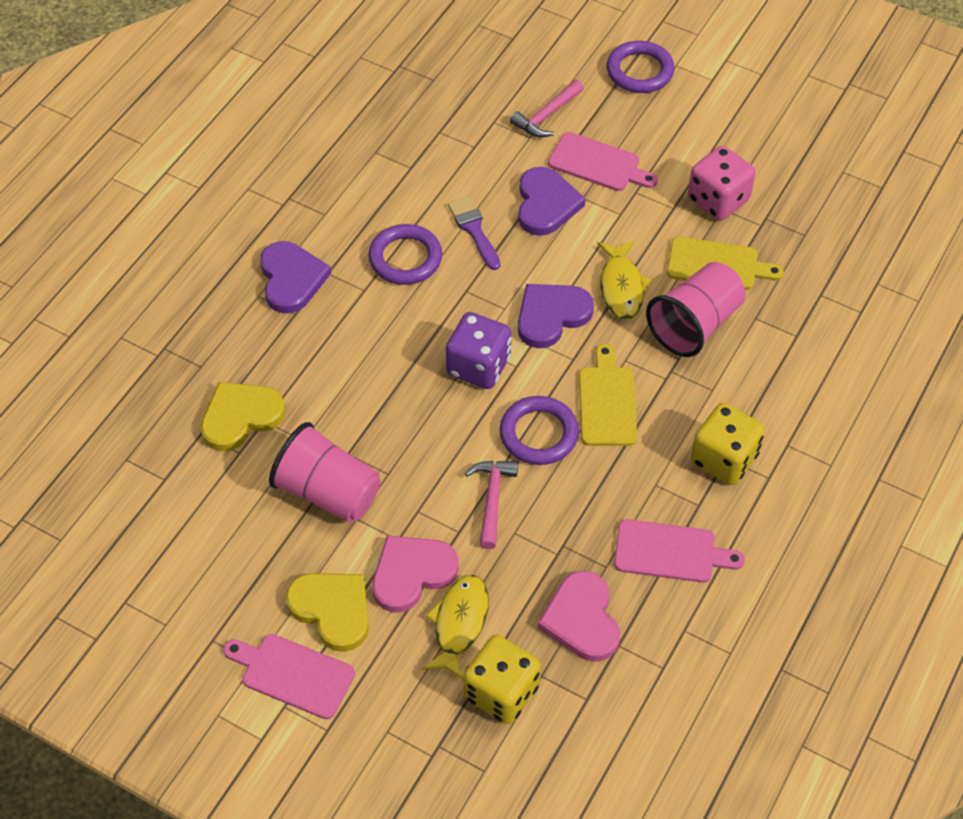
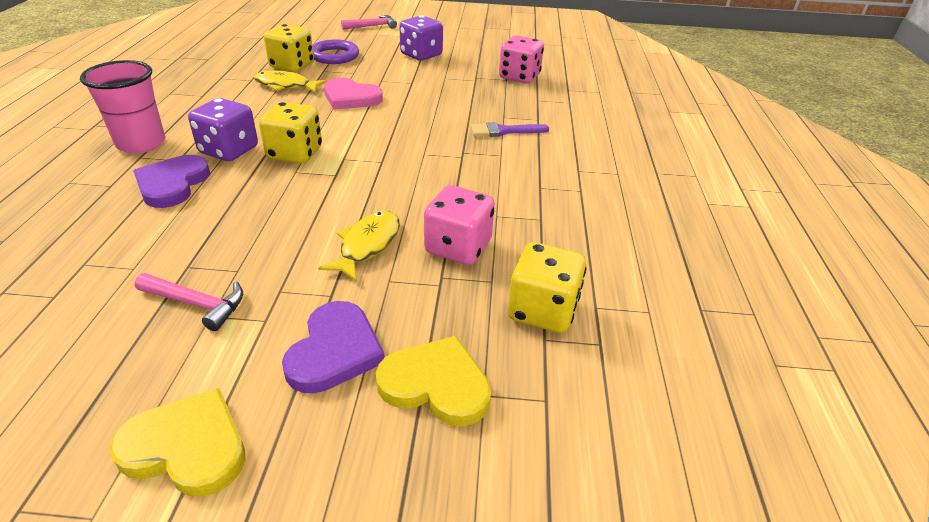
pink cup: [269,422,381,523] [646,262,745,357] = 2 -> [80,60,165,154] = 1
pink cutting board: [223,634,355,719] [548,132,658,191] [614,519,745,583] = 3 -> none = 0
pink dice: [688,146,756,220] = 1 -> [424,185,495,265] [499,35,544,83] = 2
pink heart: [372,536,459,612] [537,571,620,661] = 2 -> [324,78,383,110] = 1
purple dice: [446,312,511,389] = 1 -> [188,98,258,161] [399,15,443,61] = 2
purple heart: [260,241,331,313] [518,167,586,236] [518,284,594,348] = 3 -> [133,155,210,208] [282,301,385,393] = 2
purple ring: [368,224,442,285] [499,396,579,465] [607,41,675,93] = 3 -> [312,39,359,64] = 1
yellow cutting board: [579,344,637,446] [667,237,784,290] = 2 -> none = 0
yellow dice: [463,635,541,724] [691,403,765,485] = 2 -> [259,102,322,164] [264,24,314,72] [508,242,587,333] = 3

